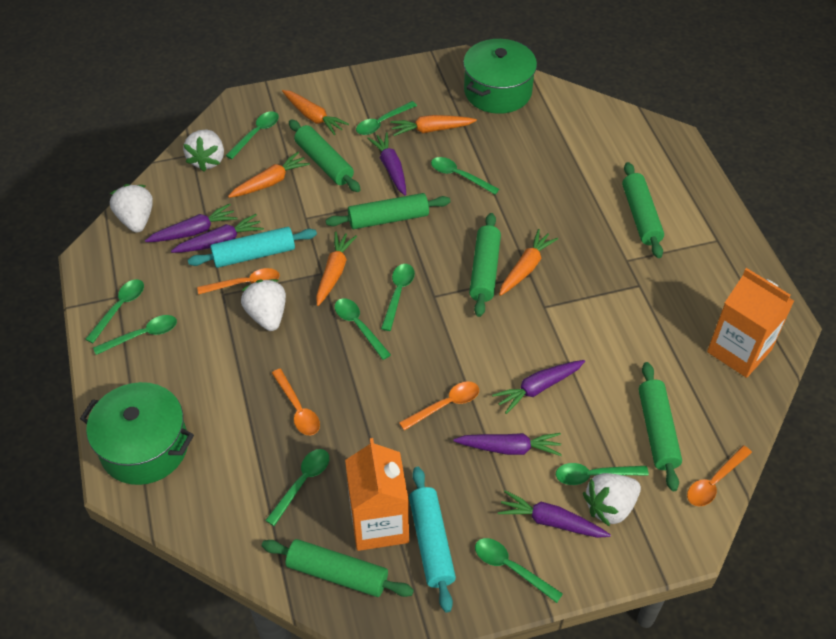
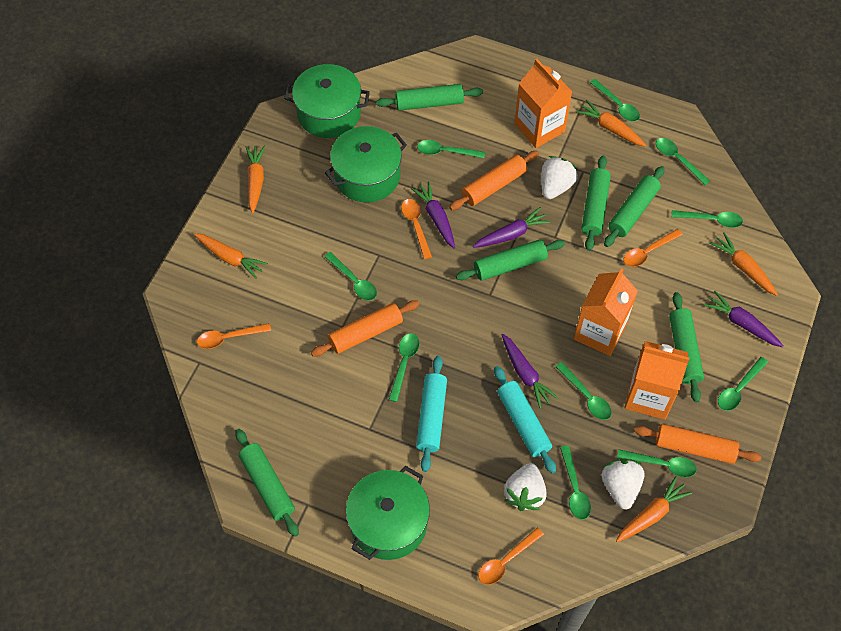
green pot: [80,382,194,485] [463,39,537,114] = 2 -> [284,64,370,138] [325,126,407,203] [346,466,430,560] = 3
orange carton: [345,438,409,551] [707,268,794,378] = 2 -> [514,59,572,148] [574,268,638,356] [625,341,690,420] = 3
orange rolling pin: none = 0 -> [311,300,419,357] [449,151,539,210] [634,424,761,464] = 3
purple carrot: [145,204,238,242] [171,214,264,253] [367,132,406,196] [453,433,562,456] [492,360,585,414] [498,490,611,538] = 6 -> [411,181,455,249] [473,207,551,248] [502,334,558,409] [704,291,783,347] = 4
white strawberry: [110,184,153,233] [183,130,224,172] [241,279,286,331] [583,473,641,527] = 4 -> [504,463,546,511] [541,156,578,199] [602,458,645,510] = 3

